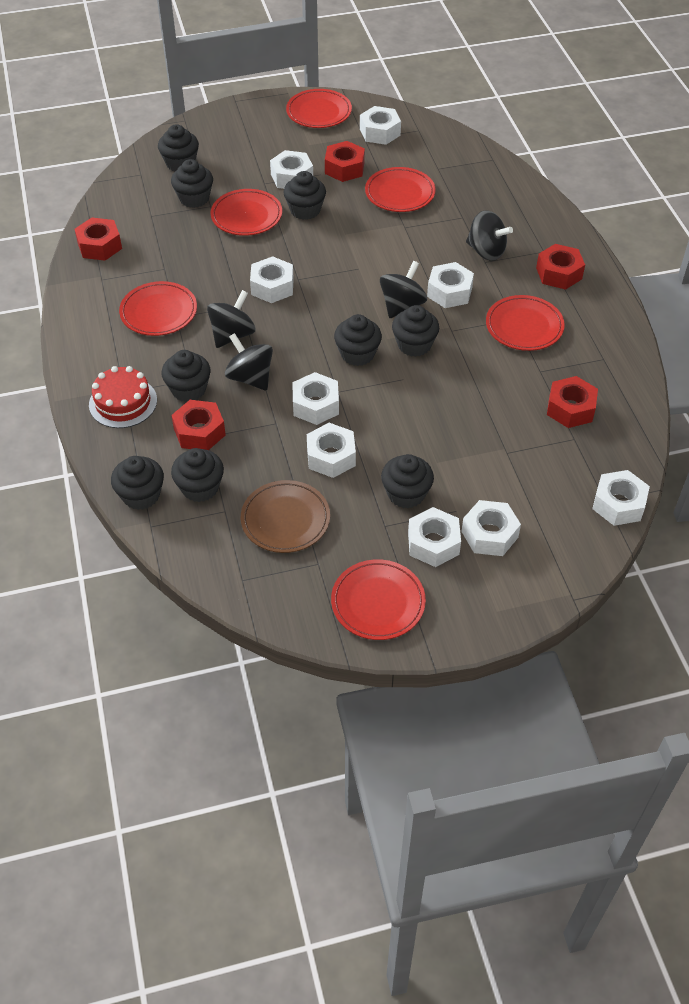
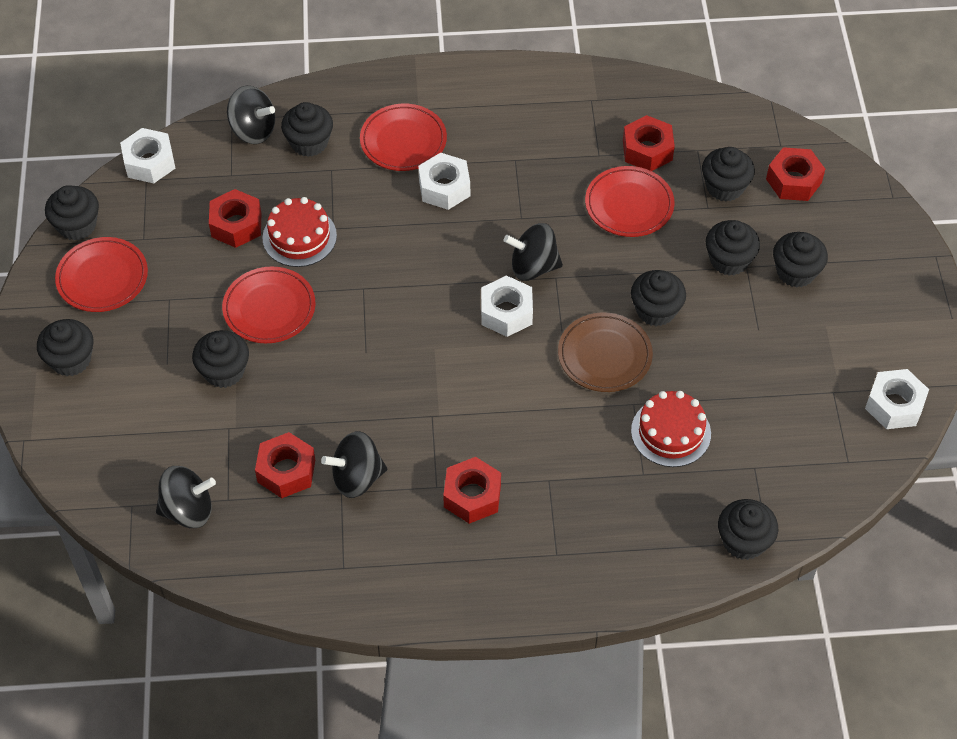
red cake: [89,366,157,428] = 1 -> [262,197,337,267] [631,391,711,467] = 2
red plate: [119,281,197,336] [211,189,282,236] [286,89,352,128] [331,559,426,640] [365,167,436,212] [486,295,565,351] = 6 -> [55,237,148,312] [222,267,315,343] [360,104,447,171] [585,166,674,237] = 4
white nut: [250,256,294,303] [270,150,313,189] [292,372,339,425] [307,423,356,478] [360,106,401,145] [408,507,461,567] [427,262,474,308] [461,500,521,556] [592,470,650,526] = 9 -> [120,128,176,183] [418,153,470,210] [481,275,533,337] [865,369,929,429] = 4

